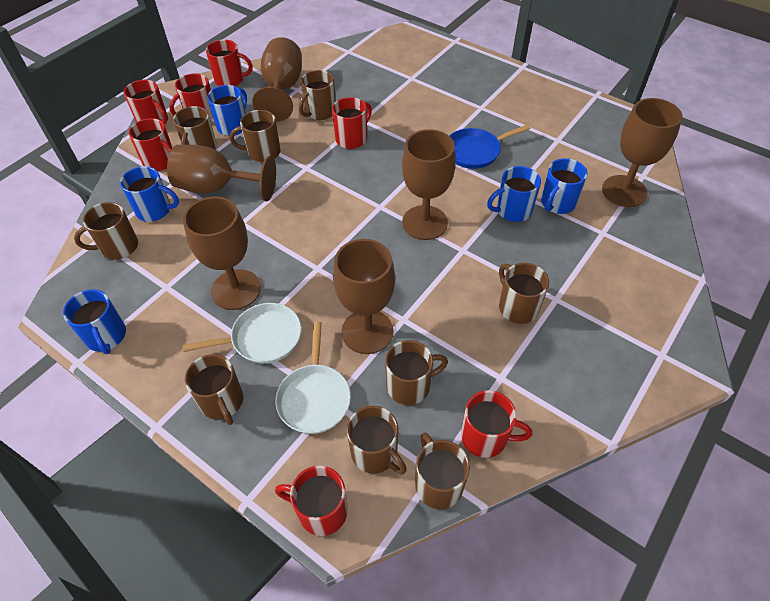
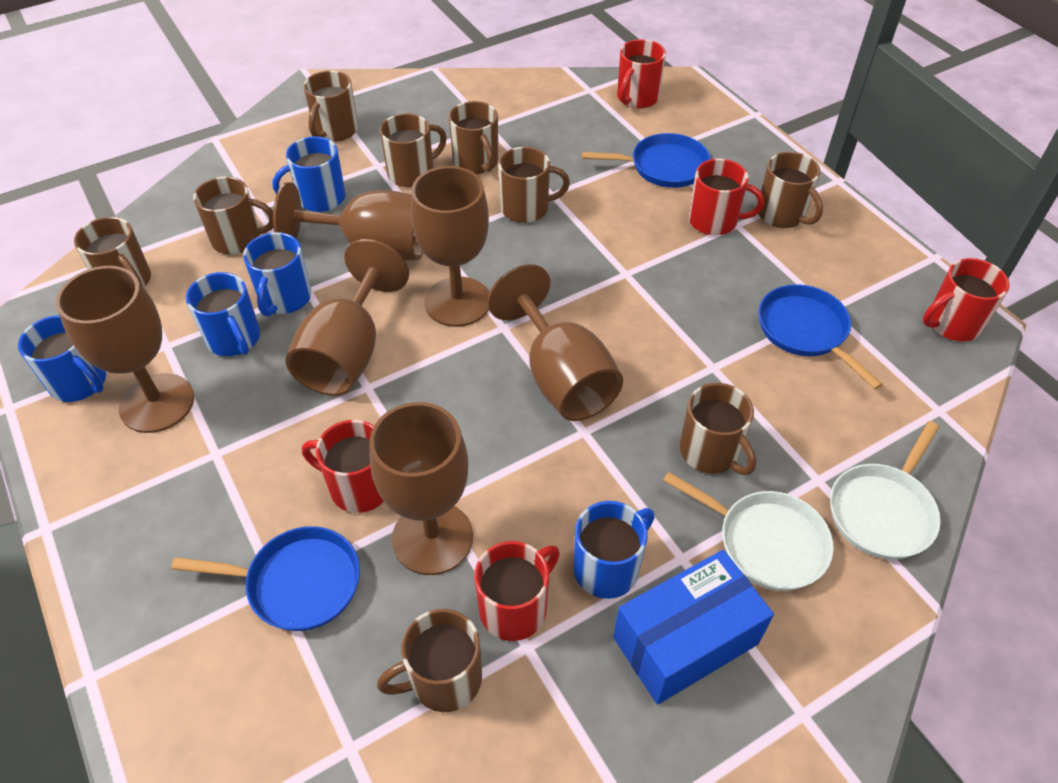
blue box: none = 0 -> [613,550,774,705] = 1
blue pan: [449,124,531,169] = 1 -> [171,526,360,631] [582,133,711,188] [758,284,883,390] = 3
red mug: [124,80,168,124] [129,118,172,171] [169,73,213,120] [206,40,253,86] [275,466,348,536] [332,97,372,149] [461,390,532,458] = 7 -> [302,420,384,513] [474,541,560,641] [617,39,666,108] [689,159,764,236] [923,258,1010,342] = 5

